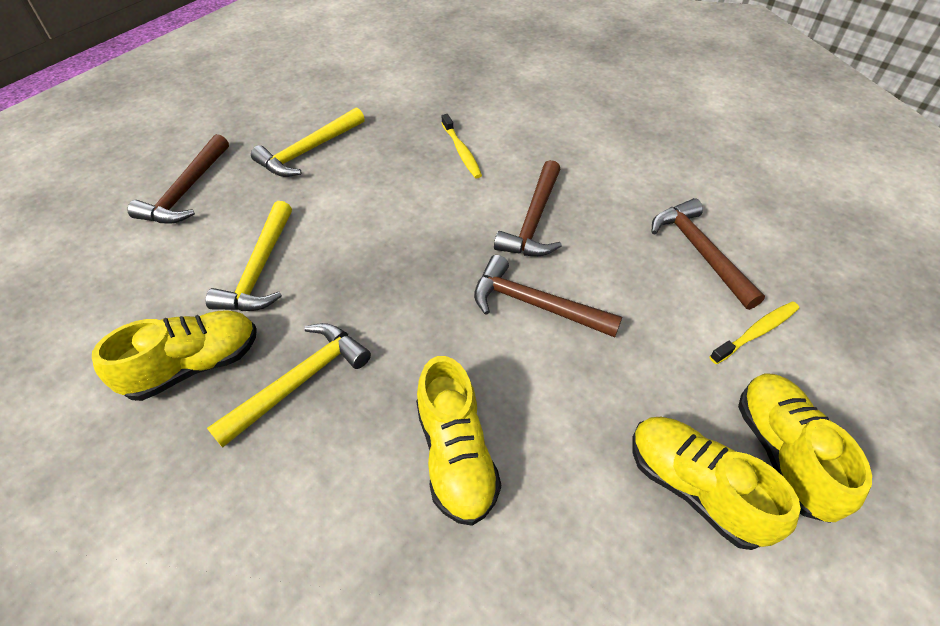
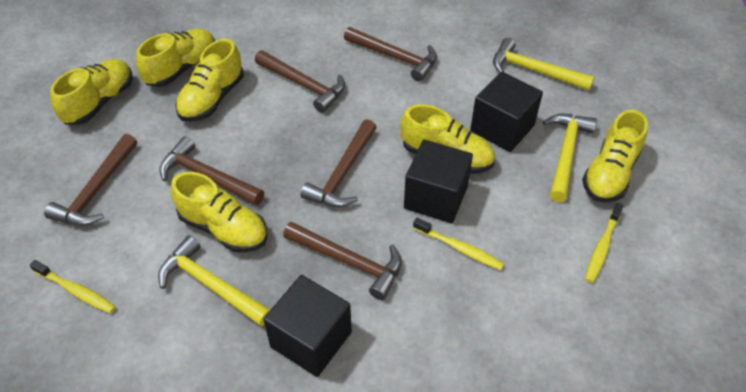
black cube: none = 0 -> [263,275,352,377] [404,140,473,223] [470,71,543,152] = 3
brown hammer: [127,134,229,224] [474,255,622,337] [494,160,562,256] [651,198,765,310] = 4 -> [44,134,137,226] [159,136,264,206] [255,50,345,113] [283,222,402,300] [300,119,377,207] [344,27,437,82] = 6
yellow shoe: [92,311,257,401] [416,356,501,526] [632,416,801,550] [738,373,872,523] = 4 -> [50,59,133,125] [136,29,215,87] [171,172,267,253] [175,39,244,122] [400,104,495,174] [582,110,648,202] = 6
yellow toothbrush: [442,114,482,178] [710,301,799,364] = 2 -> [30,260,116,313] [413,218,504,270] [585,203,624,283] = 3

